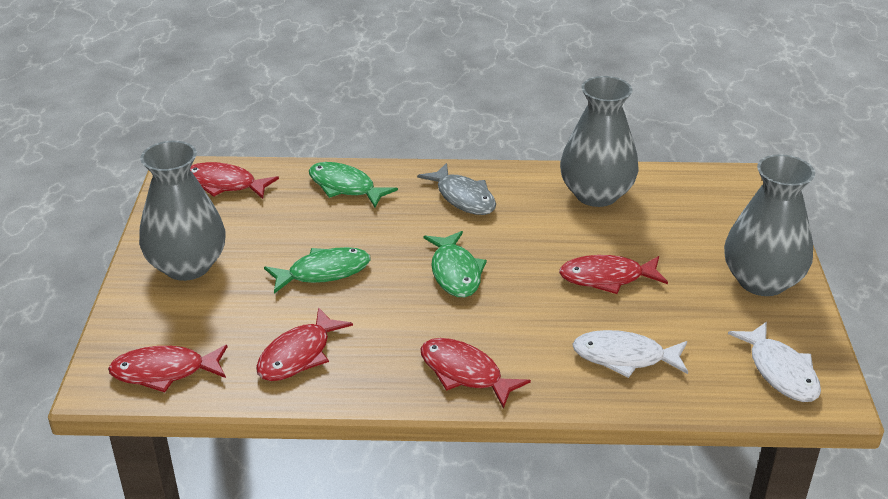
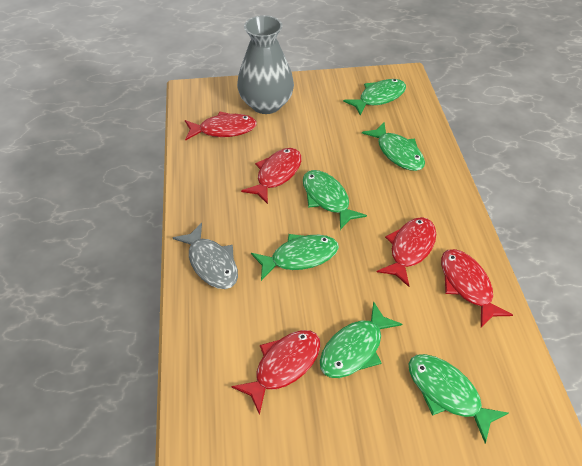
green fish: [264,247,371,294] [309,162,398,208] [423,231,487,297] = 3 -> [251,234,339,281] [303,170,367,230] [320,301,403,378] [343,79,406,116] [362,122,425,171] [409,354,508,443] = 6
grey vase: [139,141,226,281] [560,76,639,207] [724,154,815,296] = 3 -> [237,15,294,114] = 1
white fish: [572,330,688,378] [728,322,821,402] = 2 -> none = 0

